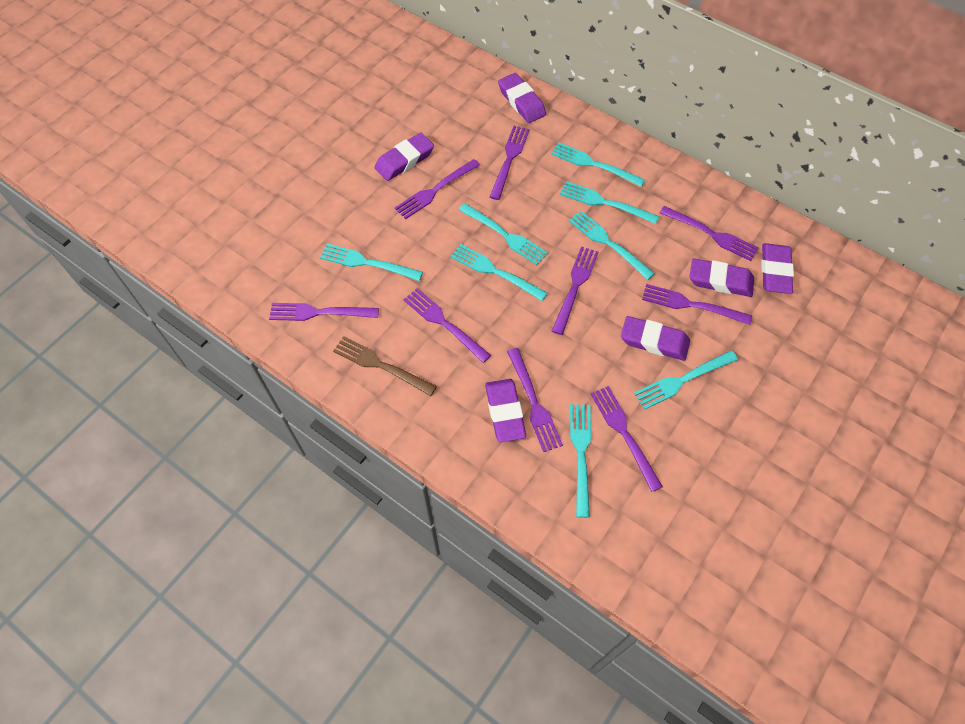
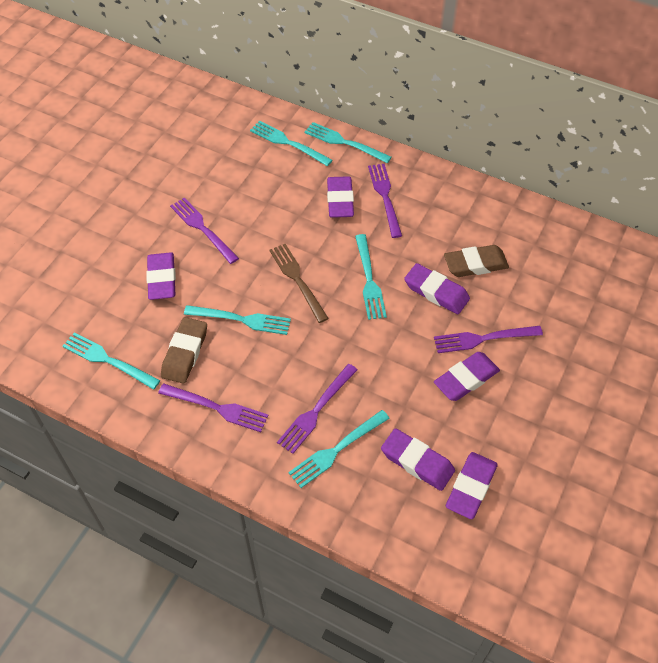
brown eraser: none = 0 -> [161,317,207,384] [444,245,509,277] = 2
purple fork: [269,303,379,321] [395,159,480,219] [403,288,491,363] [490,126,530,200] [507,348,563,452] [552,246,599,335] [591,386,663,492] [642,284,752,325] [660,206,758,261] = 9 -> [158,383,269,432] [170,198,239,264] [277,364,357,454] [368,164,402,238] [434,326,543,353] = 5
turquoise fork: [320,243,423,281] [451,244,548,301] [459,203,548,265] [551,142,645,187] [560,181,659,224] [569,211,655,280] [570,404,592,518] [634,350,738,410] = 8 -> [62,332,160,390] [184,305,291,335] [250,121,333,166] [288,410,390,488] [305,122,392,163] [355,234,387,320] = 6

